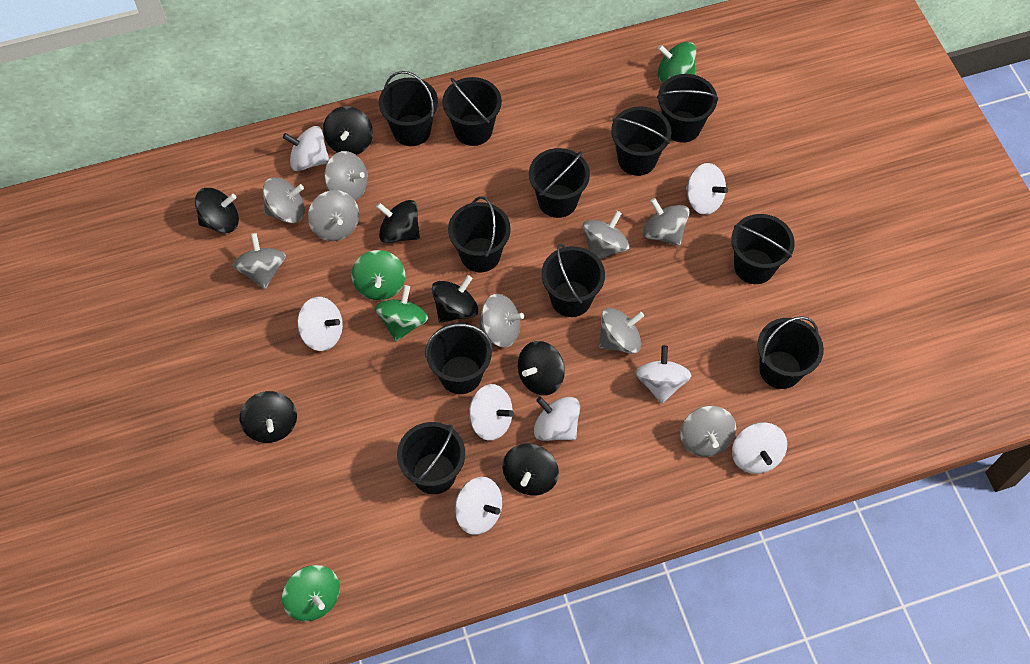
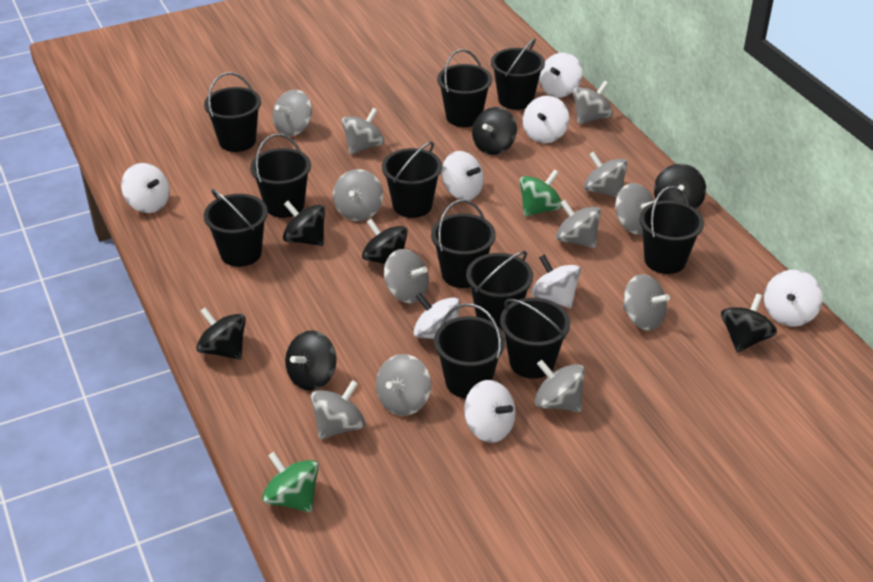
green spinning top: [282,565,340,622] [352,250,405,300] [375,285,428,341] [658,42,696,83] = 4 -> [262,452,319,512] [520,169,562,217] = 2
grey spinning top: [233,233,286,289] [263,177,305,223] [308,190,359,241] [324,151,368,201] [478,294,524,348] [583,211,629,259] [599,308,644,354] [643,198,690,246] [680,406,736,457] = 9 -> [273,90,312,136] [311,380,365,439] [333,169,383,221] [342,108,384,154] [376,354,431,416] [384,249,429,303] [535,360,585,412] [556,200,601,248] [573,81,613,124] [584,151,628,198] [615,183,654,235] [622,274,670,330] = 12

